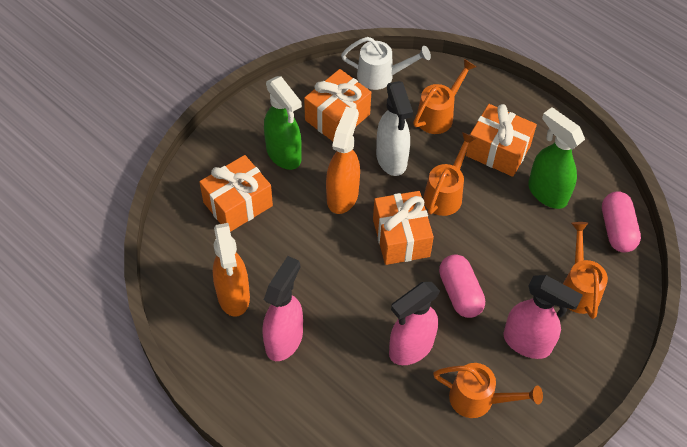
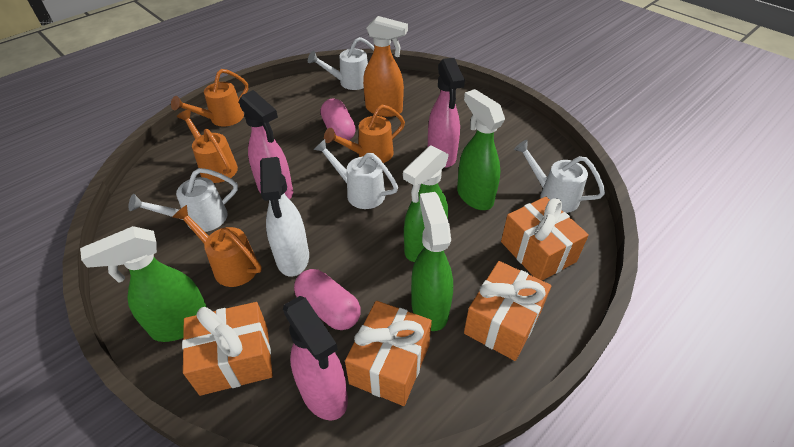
green spray bottle: [264,76,302,170] [528,107,585,209] = 2 -> [80,226,207,342] [403,145,449,262] [411,192,453,331] [457,89,505,210] = 4
orange spray bottle: [213,223,250,317] [326,107,360,214] = 2 -> [363,16,408,117] = 1
white watering can: [341,37,431,90] = 1 -> [129,168,238,232] [308,37,374,90] [313,139,398,209] [514,140,605,213] = 4

